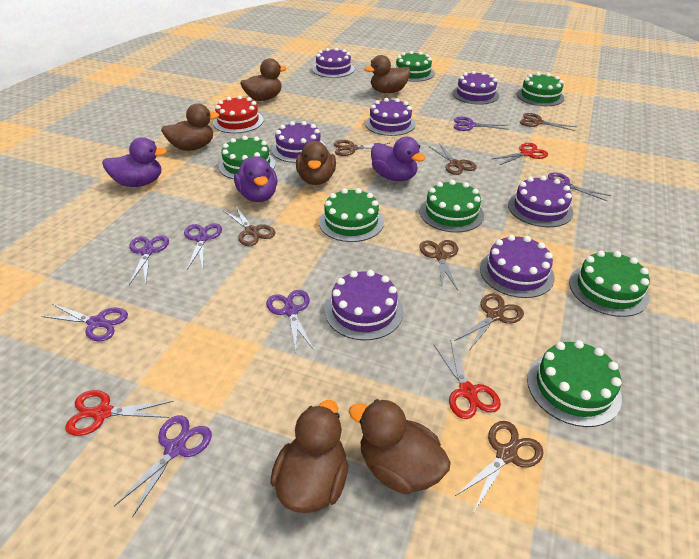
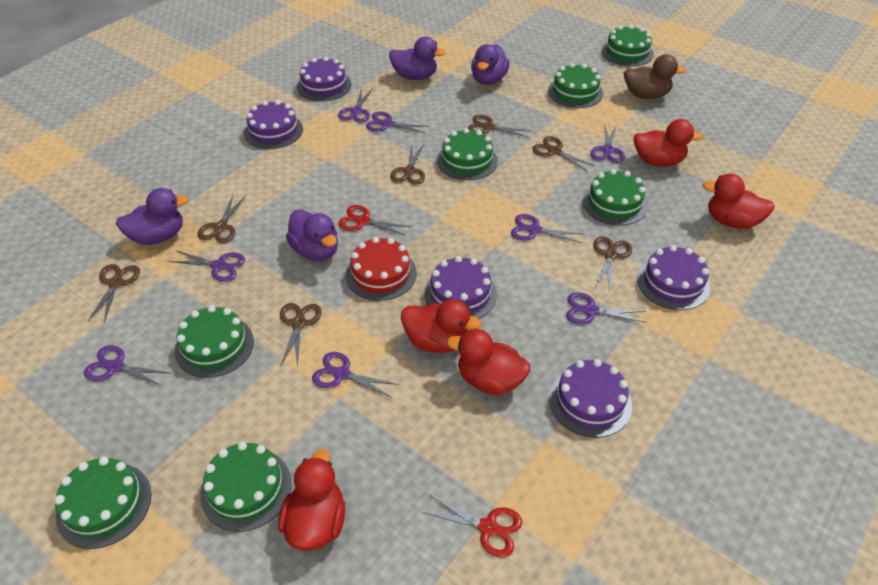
brown duck: [161,103,220,151] [240,58,287,101] [270,400,348,513] [296,141,336,185] [349,399,451,495] [364,55,410,93] = 6 -> [624,54,686,99] = 1
purple cake: [272,121,326,163] [312,48,355,78] [325,270,403,340] [365,98,416,136] [453,71,499,105] [480,235,555,298] [508,176,573,227] = 7 -> [244,100,303,149] [297,57,351,101] [424,256,497,319] [549,359,632,438] [637,245,710,310] = 5
purple duck: [102,137,167,187] [234,157,277,202] [371,137,425,181] = 3 -> [116,188,189,245] [286,209,338,261] [389,37,446,80] [471,44,509,85] = 4
purple scissors: [41,304,128,341] [114,415,212,518] [129,235,169,285] [184,223,222,270] [266,290,314,350] [454,117,509,131] [548,172,611,201] = 7 -> [84,345,170,386] [168,250,245,282] [312,352,399,398] [338,88,373,123] [366,112,429,134] [511,214,584,243] [566,292,647,324] [590,124,625,163] = 8
red duck: none = 0 -> [278,449,345,551] [401,299,482,353] [447,329,530,395] [634,119,703,166] [703,173,775,229] = 5
red scissors: [65,390,174,436] [434,340,501,419] [492,143,548,165] = 3 -> [339,205,411,236] [422,495,522,557] = 2

